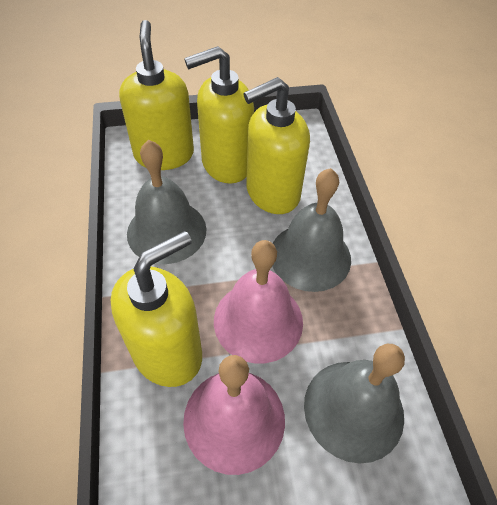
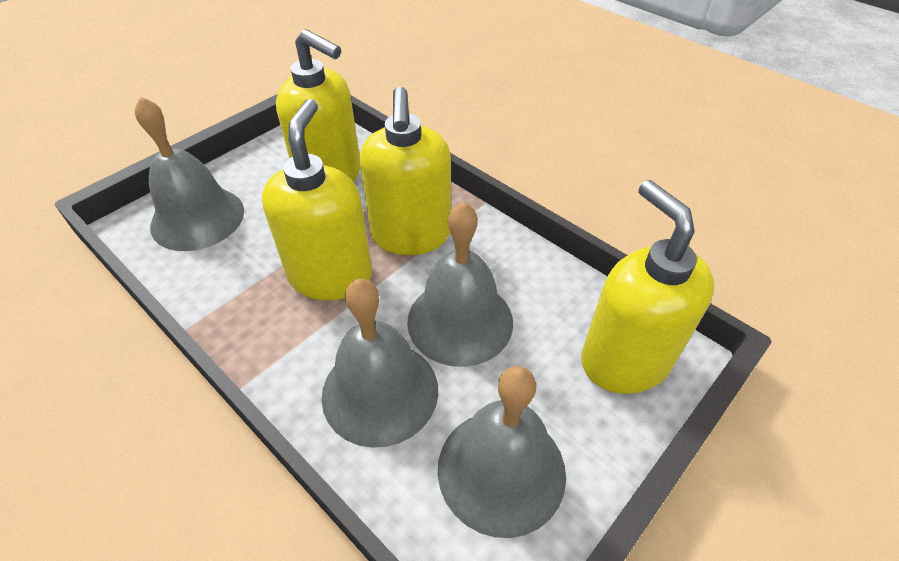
grey bell: [127,140,207,264] [272,168,351,292] [304,344,405,464] = 3 -> [135,96,244,251] [321,279,438,448] [407,202,513,367] [438,366,566,538] = 4
pink bell: [183,355,285,475] [214,240,303,364] = 2 -> none = 0

